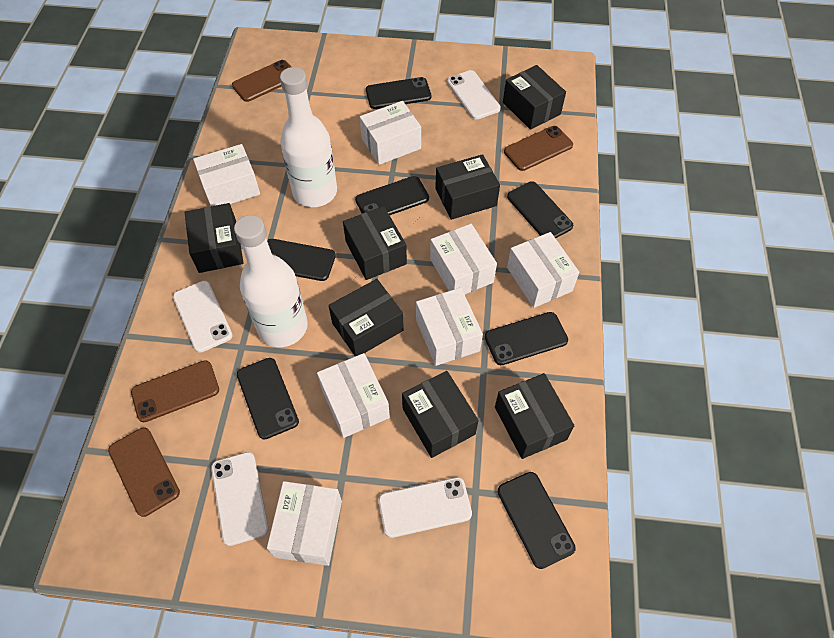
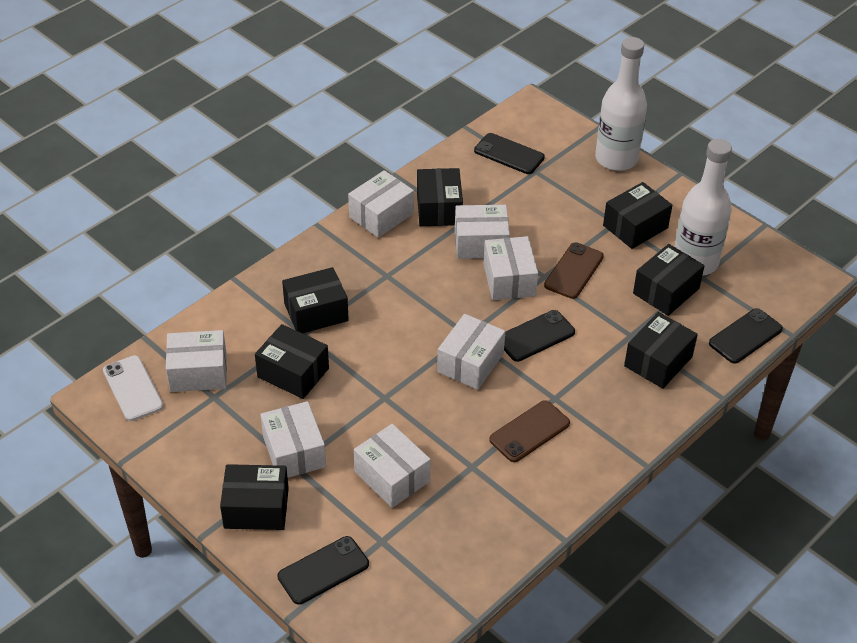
black phone: [237,358,299,439] [267,239,336,281] [355,176,429,215] [366,77,431,109] [485,312,568,365] [498,472,576,569] [507,181,573,238] = 7 -> [278,536,369,605] [474,133,545,174] [504,310,575,362] [709,308,783,364] = 4
brown phone: [108,428,180,517] [131,360,219,422] [232,60,291,102] [504,126,573,171] = 4 -> [489,400,570,462] [544,242,604,299] = 2
white phone: [173,281,233,353] [211,452,269,546] [378,477,472,538] [447,70,501,120] = 4 -> [103,355,163,421] = 1

